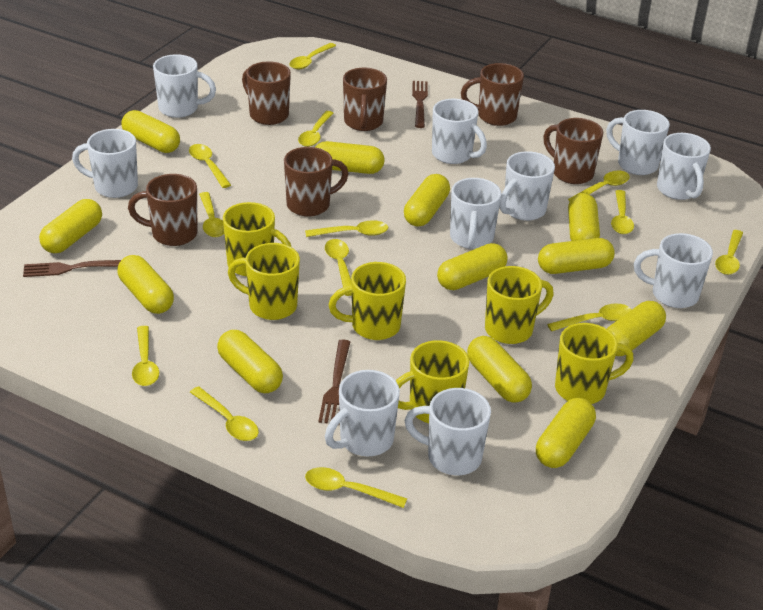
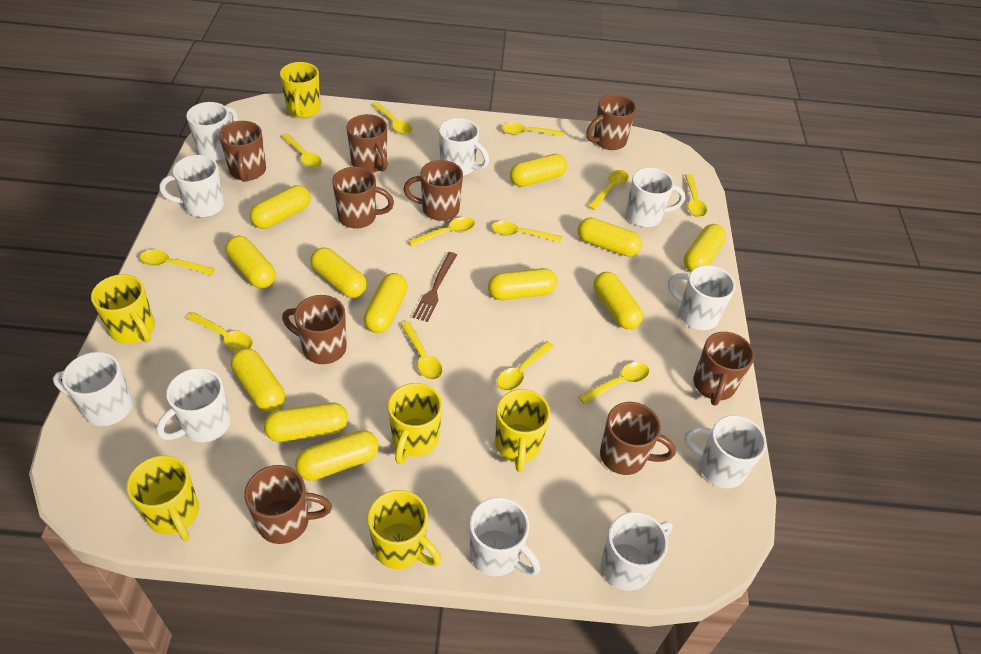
brown fork: [23,260,121,277] [318,339,350,425] [412,81,428,128] = 3 -> [412,252,457,322] = 1
brown mug: [128,174,197,246] [242,61,291,125] [284,147,349,217] [343,68,387,131] [461,63,524,126] [543,118,603,184] = 6 -> [219,121,266,182] [244,465,332,544] [282,295,347,364] [332,167,394,229] [346,114,387,173] [403,160,463,221] [586,94,636,150] [600,402,676,475] [693,332,754,406] = 9
yellow spoon: [132,326,159,386] [189,144,231,188] [190,386,259,441] [199,192,224,237] [289,43,336,69] [298,111,334,147] [305,220,388,237] [305,467,407,508] [325,239,352,296] [547,303,632,331] [568,171,630,201] [611,190,634,234] [715,230,743,275] = 13 -> [140,250,215,275] [187,312,253,351] [281,133,322,168] [372,102,412,135] [401,321,442,380] [408,217,475,247] [492,221,562,242] [497,341,554,391] [502,123,564,137] [578,362,649,404] [588,170,629,210] [685,174,707,217] = 12

